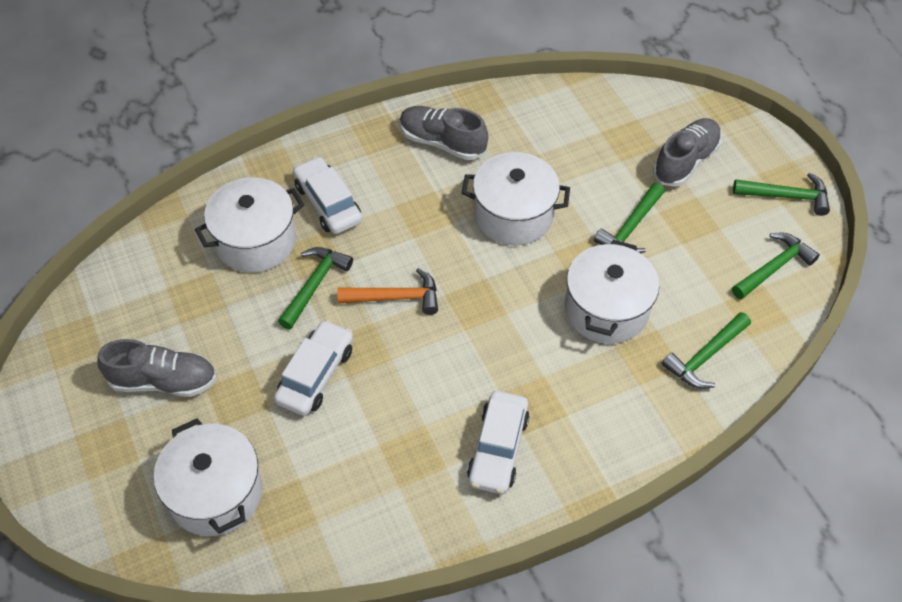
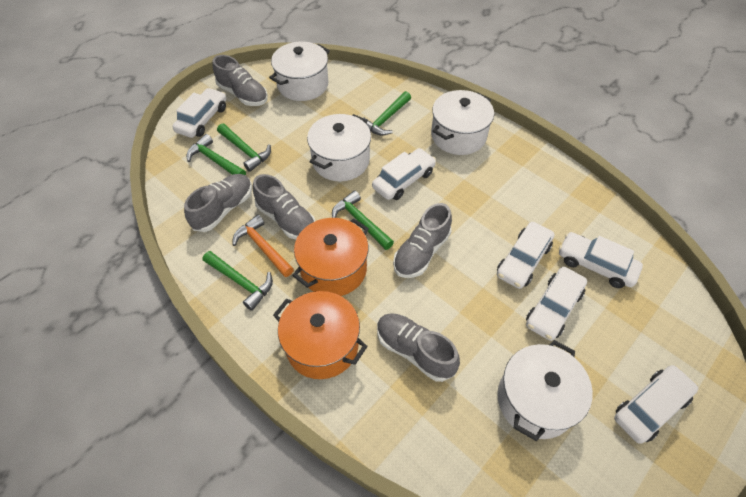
grey shoe: [97,339,217,397] [400,106,488,160] [653,118,722,187] = 3 -> [184,174,252,232] [212,55,268,106] [253,174,315,240] [377,313,460,382] [393,203,452,278] = 5
orange pot: none = 0 -> [273,291,368,379] [292,218,369,296] = 2
white car: [274,320,353,416] [293,156,362,234] [467,391,530,494] = 3 -> [173,88,227,138] [372,148,436,200] [497,222,555,289] [526,267,587,341] [559,232,643,288] [614,365,698,444] = 6

